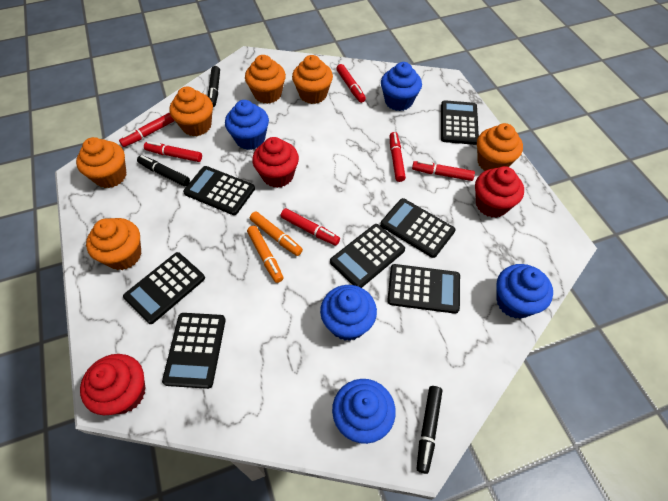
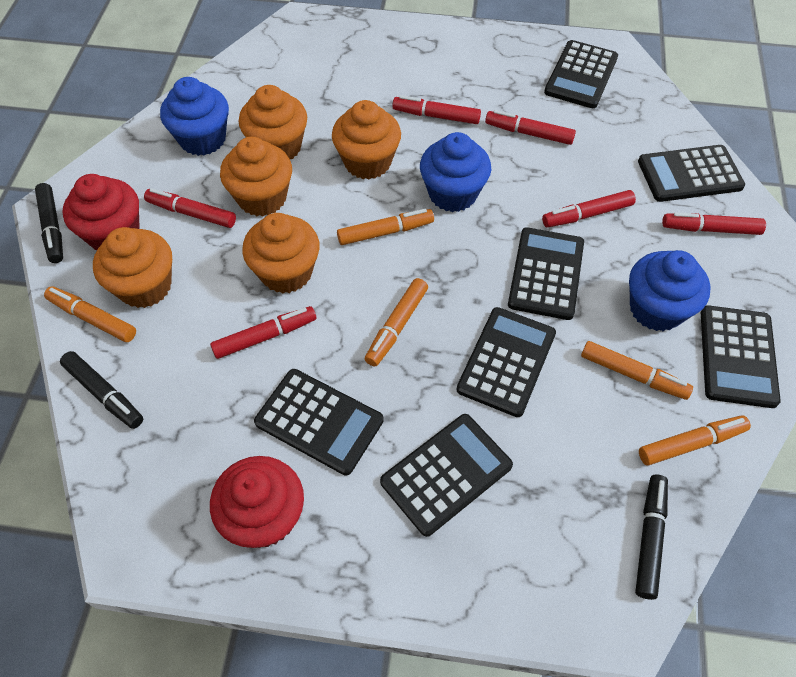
blue cupcake: [225,100,269,150] [320,285,377,341] [332,379,396,444] [381,62,422,111] [496,264,553,319] = 5 -> [160,77,229,156] [420,132,491,212] [629,250,711,331] = 3
orange cupcake: [76,137,126,188] [86,218,141,270] [169,87,213,136] [245,55,286,104] [292,55,333,104] [477,123,523,171] = 6 -> [93,227,172,308] [220,137,292,216] [239,85,307,159] [242,213,320,294] [332,100,401,179] = 5
orange marker: [247,225,283,283] [250,211,303,256] = 2 -> [44,286,136,342] [337,209,434,245] [365,278,428,367] [581,341,693,400] [639,415,751,466] = 5
red cupcake: [80,354,146,415] [252,137,299,188] [475,166,524,217] = 3 -> [62,174,140,250] [210,456,304,548] = 2

